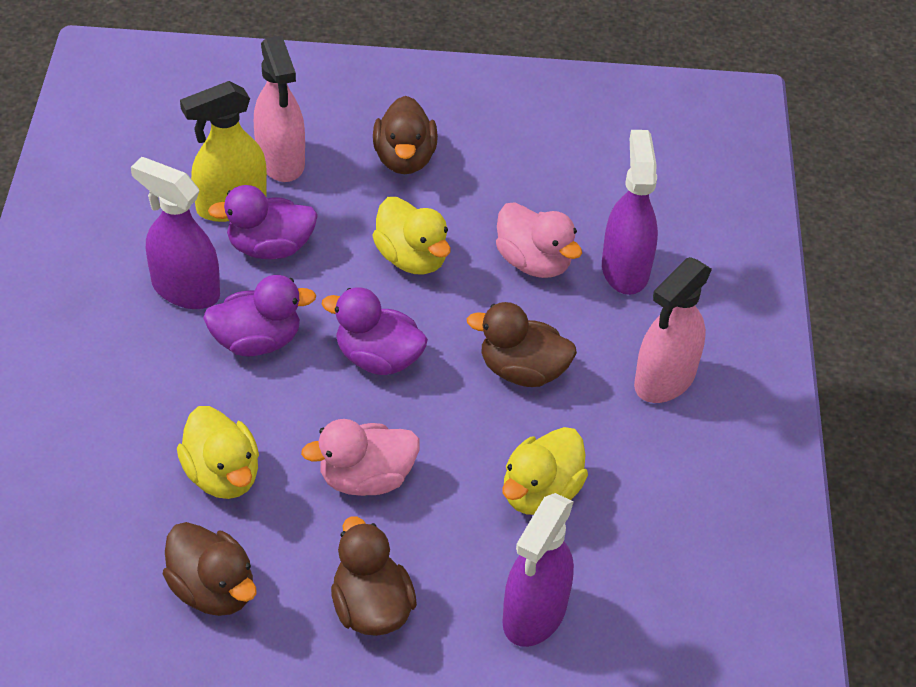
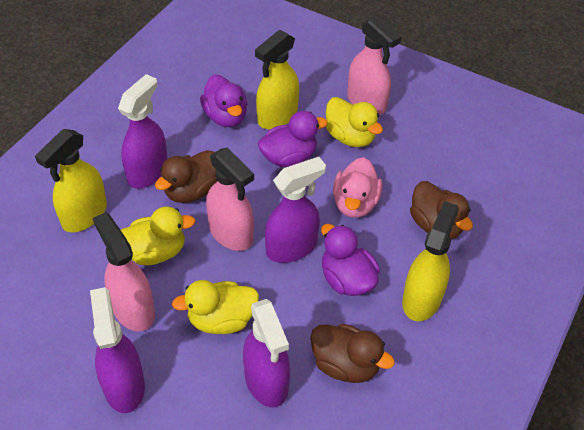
brown duck: [163,522,256,616] [331,516,417,636] [373,96,438,174] [467,302,577,387] = 4 -> [155,150,217,203] [310,324,395,383] [410,181,473,239] = 3
pink duck: [301,419,420,496] [496,202,582,278] = 2 -> [333,157,382,218] = 1
pink spray bottle: [254,36,305,182] [634,257,712,403] = 2 -> [93,212,155,332] [206,147,254,251] [347,15,401,115] = 3
purple spray bottle: [131,157,220,309] [502,493,574,647] [602,130,658,295] = 3 -> [90,287,145,413] [118,74,167,188] [243,299,290,408] [265,157,326,263] = 4
yellow spray bottle: [180,81,267,222] = 1 -> [35,129,107,232] [255,30,299,130] [402,201,459,321] = 3

